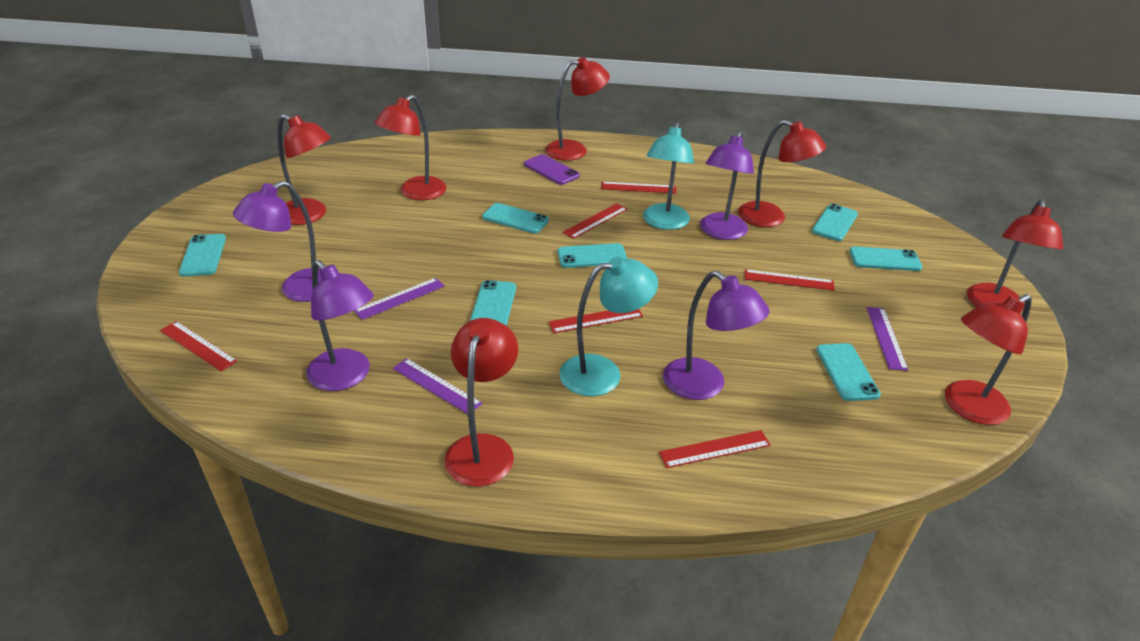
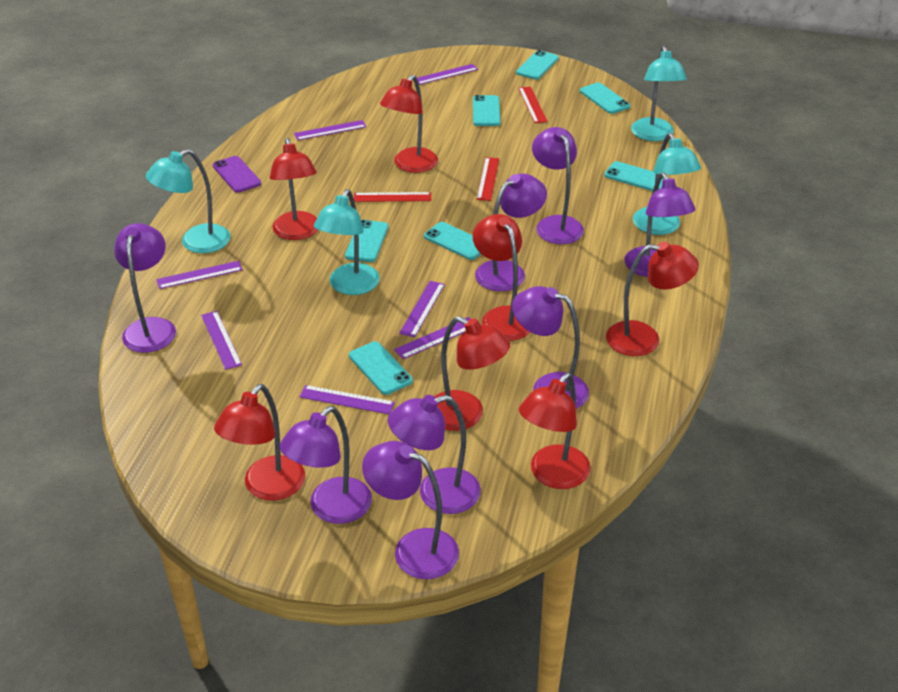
purple lamp: [233,181,321,302] [306,260,374,391] [663,271,770,400] [700,131,754,240] = 4 -> [114,223,176,353] [280,406,372,524] [362,441,459,579] [388,395,481,514] [475,174,547,291] [512,286,589,409] [532,127,584,244] [625,172,696,277] = 8
purple ruler: [354,278,445,320] [393,358,483,414] [867,307,908,371] = 3 -> [156,261,243,289] [201,311,242,370] [294,120,366,140] [299,385,395,414] [394,317,470,359] [399,281,445,337] [417,64,478,85] = 7
red ruler: [160,321,237,371] [548,309,643,333] [562,203,627,239] [601,182,677,194] [659,430,771,468] [745,269,835,291] = 6 -> [354,192,431,202] [476,157,499,201] [518,87,548,123] = 3
turquoise lamp: [559,257,658,396] [643,122,694,230] = 2 -> [146,149,230,253] [314,189,380,295] [631,46,687,141] [633,133,701,235] = 4

